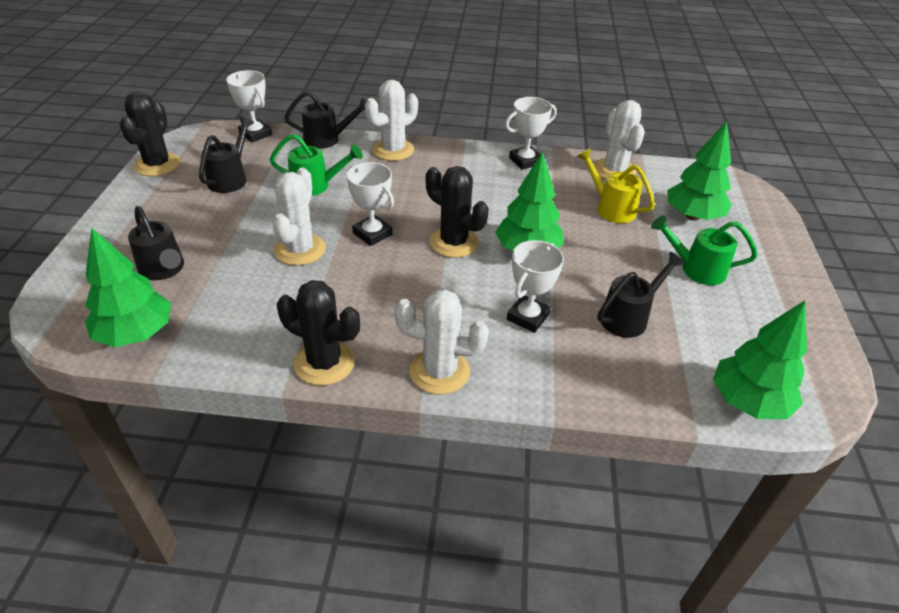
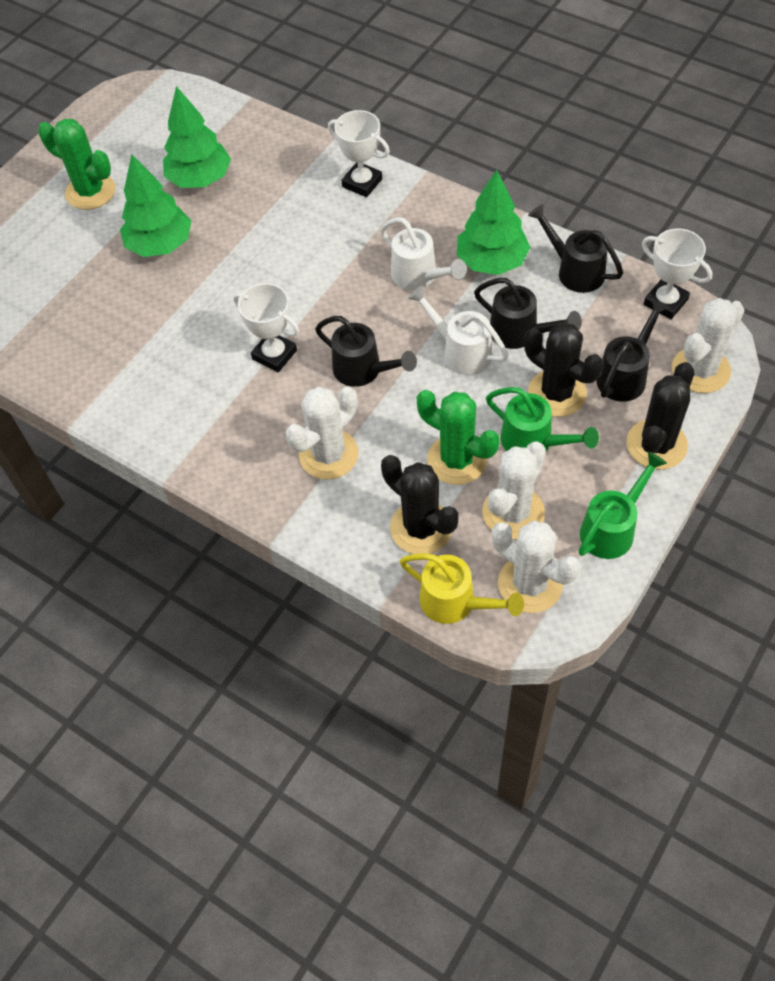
green cactus: none = 0 -> [38,119,115,210] [417,390,500,485] = 2
green tree: [85,228,171,347] [495,151,564,251] [667,121,732,221] [713,301,807,419] = 4 -> [120,154,191,257] [163,86,231,188] [457,170,531,275] = 3
white trophy: [226,70,272,142] [347,162,394,246] [505,97,557,170] [507,240,564,333] = 4 -> [233,283,299,372] [328,110,390,197] [642,228,713,319] = 3
white watering can: none = 0 -> [381,217,467,290] [408,286,508,375] = 2

